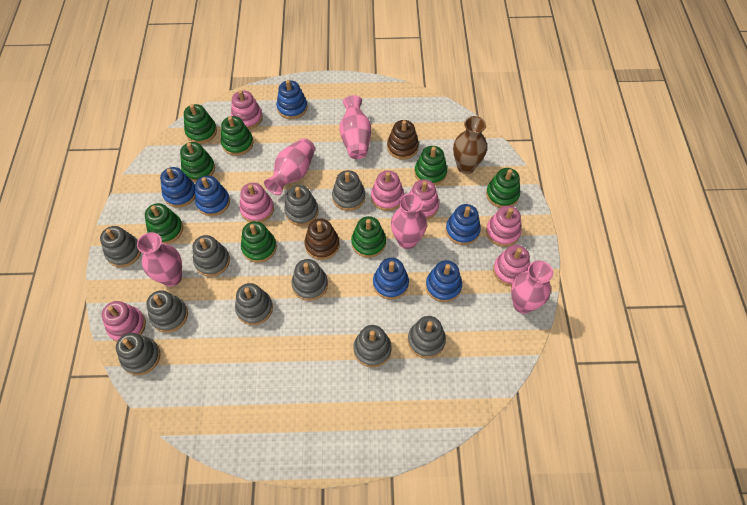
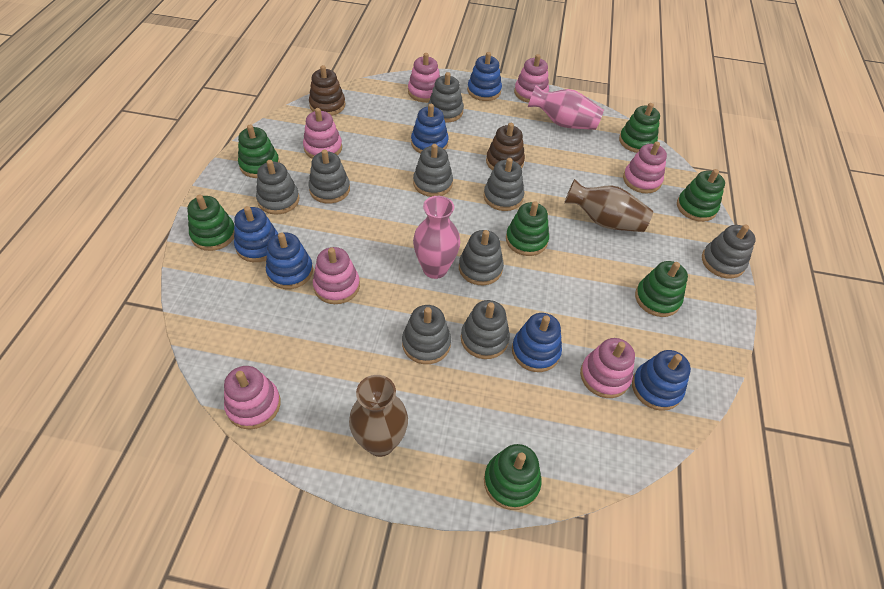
brown vase: [453,116,487,174] = 1 -> [349,375,408,457] [564,179,653,232] = 2
green stacking toy: [145,203,183,244] [180,142,215,182] [184,104,217,144] [221,116,253,156] [241,221,277,263] [351,216,386,258] [415,146,447,185] [486,168,520,208] = 8 -> [187,195,234,251] [238,125,280,178] [484,444,542,510] [506,201,549,256] [619,103,660,153] [635,261,688,317] [677,169,725,222] = 7
grey stacking toy: [100,226,141,267] [116,333,160,375] [146,290,188,333] [193,235,230,277] [235,283,273,325] [284,185,319,226] [291,259,328,301] [332,170,365,211] [353,325,392,368] [408,316,446,358] = 10 -> [256,160,299,214] [308,149,350,203] [402,305,451,364] [413,144,453,197] [428,72,464,123] [459,230,504,285] [461,300,510,359] [483,158,524,211] [702,225,756,278] = 9
pink vase: [137,232,182,287] [264,138,315,195] [339,95,371,159] [391,193,427,249] [511,260,553,314] = 5 -> [413,196,460,279] [528,85,604,130] = 2

